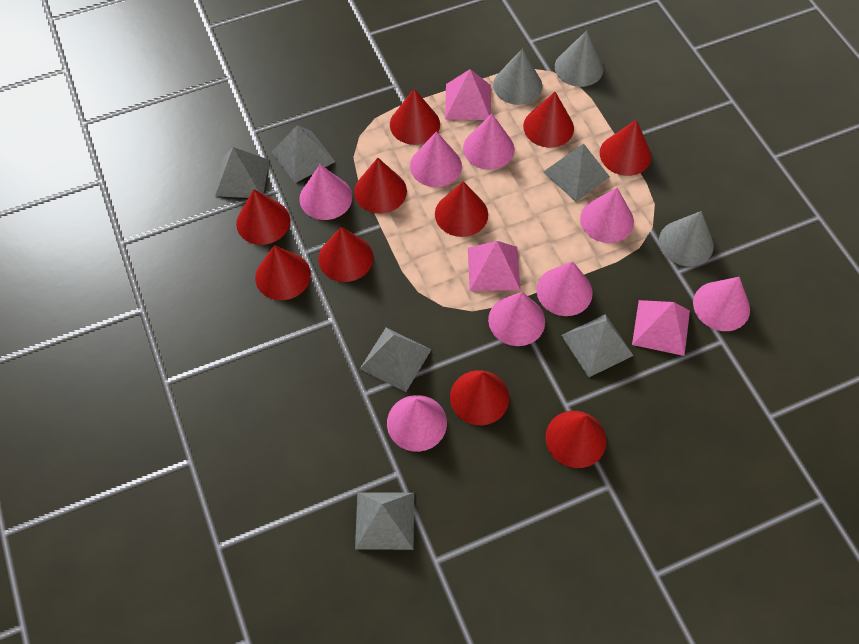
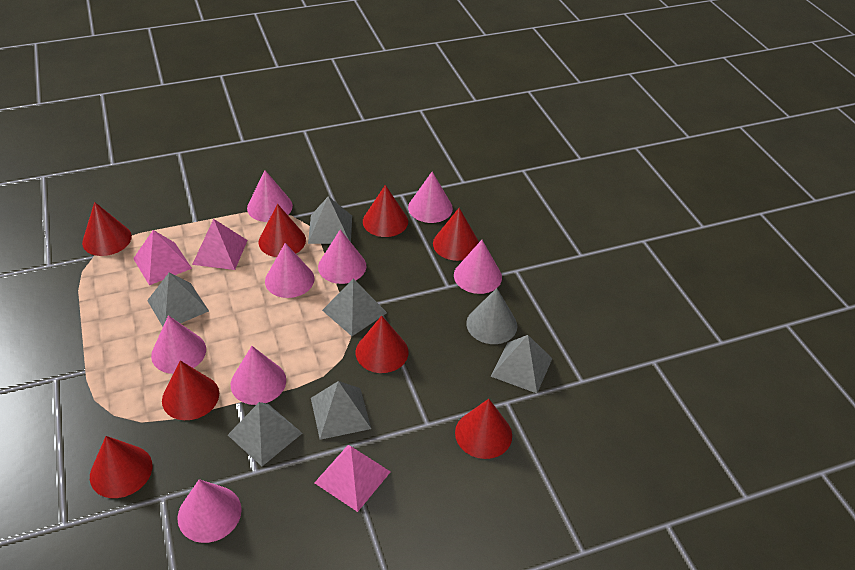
grey cone: [493,48,542,105] [555,30,603,87] [659,211,714,266] = 3 -> [466,288,517,344] = 1
red cone: [236,189,290,245] [255,245,311,300] [319,227,373,282] [354,158,407,214] [390,89,440,145] [435,181,488,237] [450,370,509,425] [523,92,574,148] [545,411,607,468] [600,120,651,176] = 10 -> [82,202,132,256] [90,436,152,498] [162,360,219,420] [258,204,306,257] [356,316,408,373] [363,185,408,237] [433,208,479,261] [455,399,512,459] = 8

